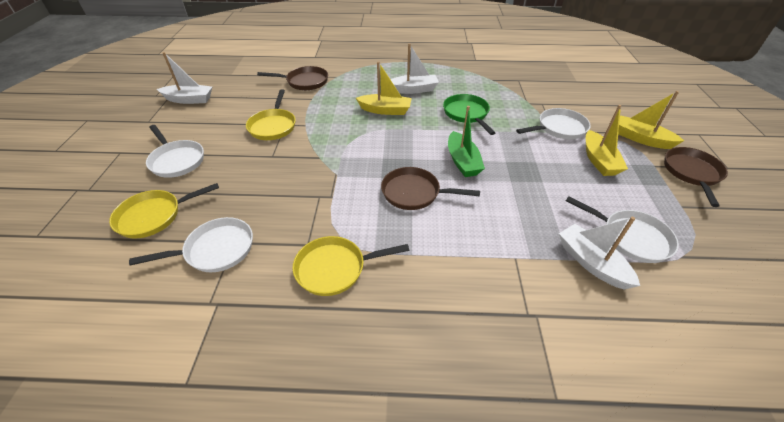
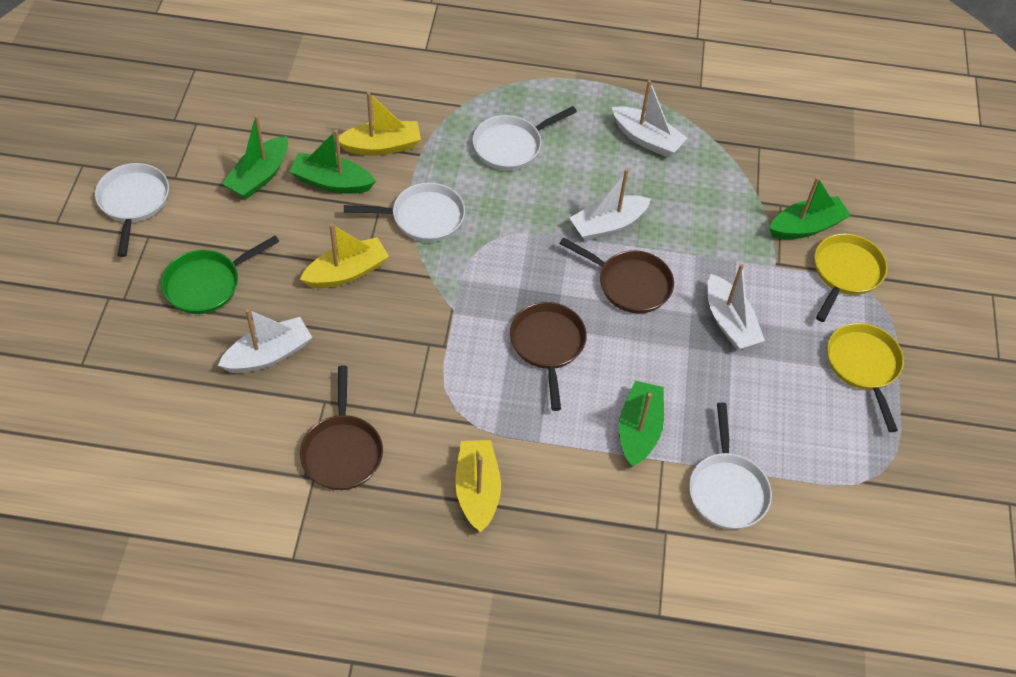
green boat: [448,106,485,177] = 1 -> [222,115,288,199] [289,130,376,194] [619,381,664,467] [769,177,851,239] = 4
white boat: [157,52,212,104] [390,43,439,94] [559,217,640,290] = 3 -> [218,309,312,373] [570,169,651,241] [612,80,687,157] [707,264,765,350] = 4
yellow pan: [109,183,219,239] [246,89,296,140] [293,236,409,296] = 3 -> [814,233,888,322] [827,323,904,432] = 2

